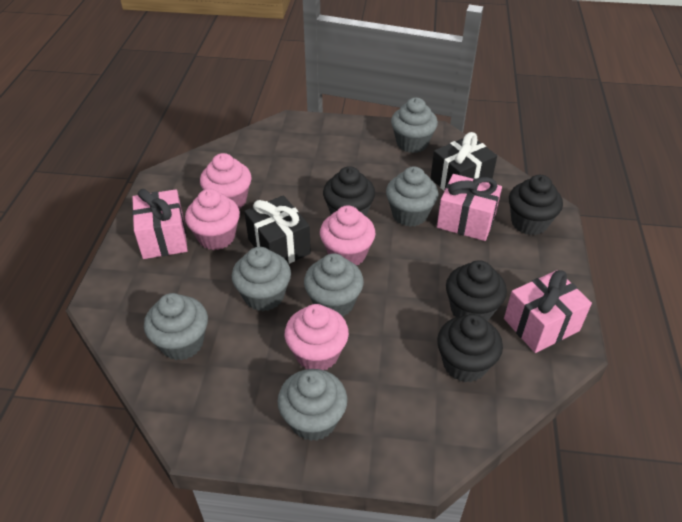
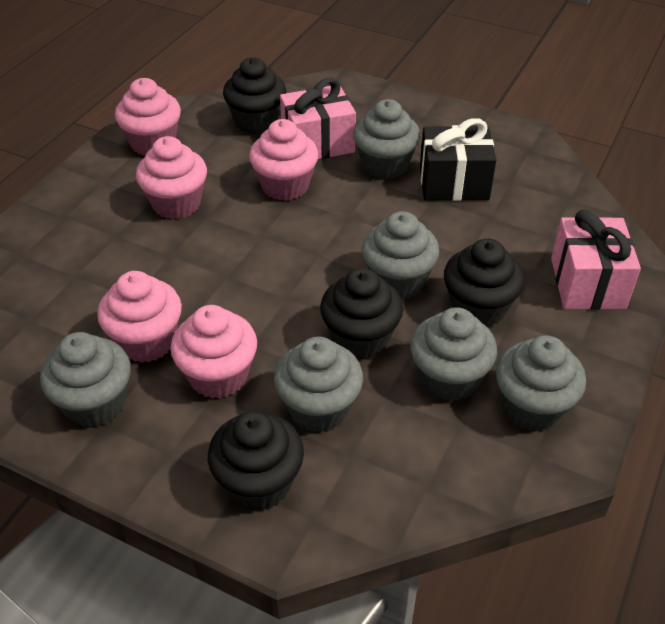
black gift: [244,195,311,264] [431,132,497,191] = 2 -> [420,118,496,201] = 1
pink cupcake: [185,189,240,250] [200,153,252,209] [285,304,349,370] [320,205,375,265] = 4 -> [97,271,182,363] [115,78,181,156] [136,136,207,219] [171,305,257,399] [249,119,318,201] = 5
pink gift: [132,189,188,259] [437,174,502,241] [504,270,592,353] = 3 -> [280,78,356,159] [551,210,641,310] = 2

